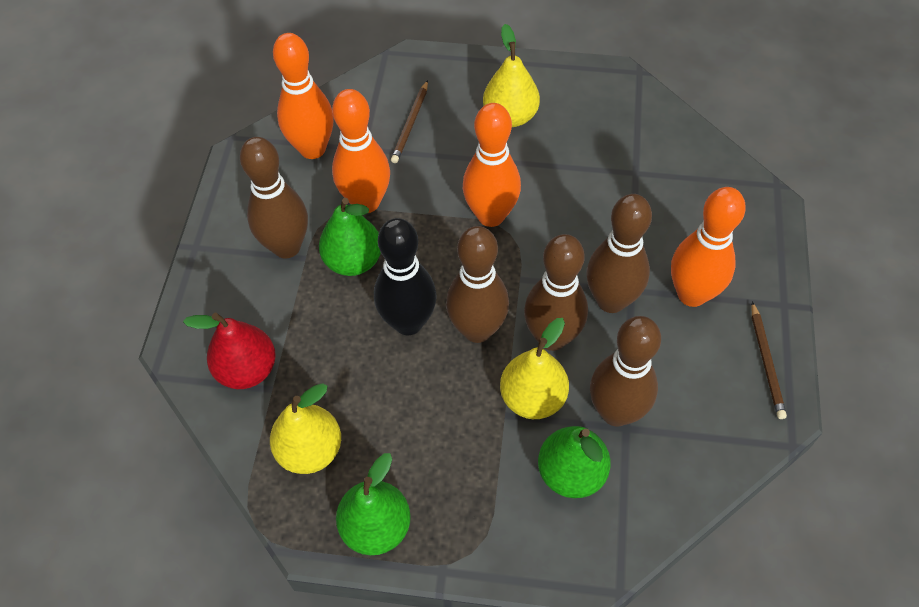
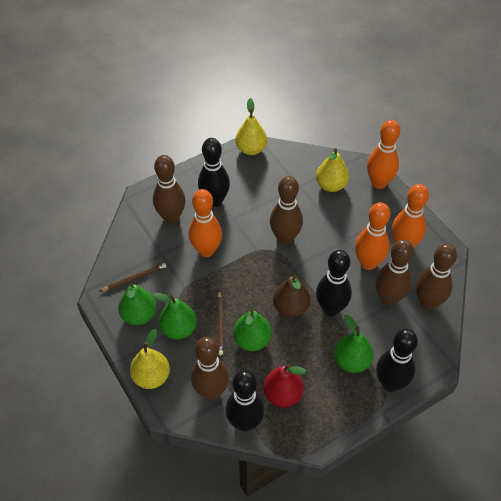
black bowling pin: [374,218,437,335] = 1 -> [198,138,230,207] [225,370,265,432] [316,250,352,316] [376,329,418,392] = 4
brown pear: none = 0 -> [273,274,310,317] = 1
green pear: [319,198,381,276] [336,453,411,555] [538,426,611,498] = 3 -> [118,283,156,325] [153,293,197,339] [233,309,271,351] [334,315,374,373] = 4

